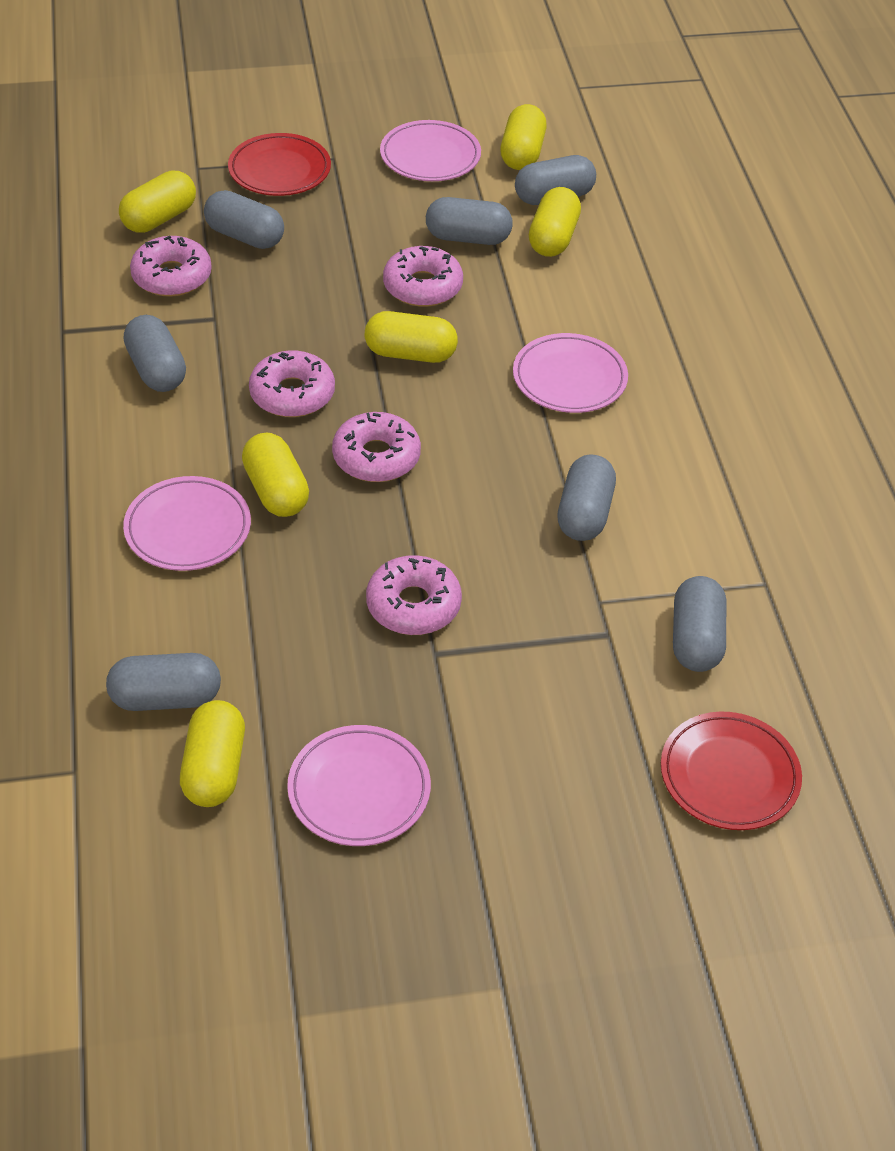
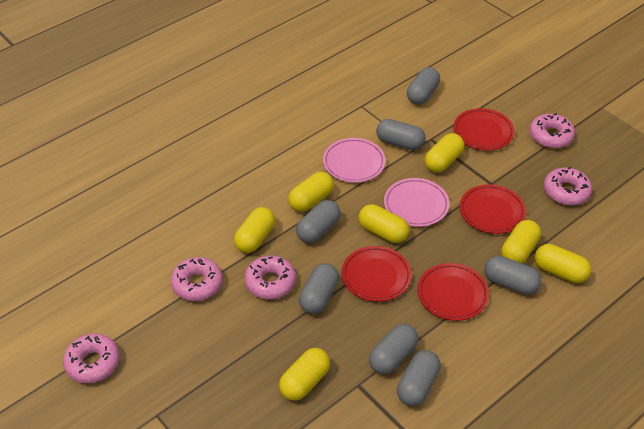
pink plate: [123,476,251,571] [287,725,431,846] [380,120,481,181] [513,333,628,413] = 4 -> [323,138,386,183] [384,178,449,227] = 2
red plate: [228,133,331,196] [661,712,802,830] = 2 -> [341,246,412,302] [417,263,489,321] [453,108,515,151] [459,184,526,234] = 4
yellow capsule: [119,171,196,233] [180,700,245,807] [242,432,309,517] [365,311,458,363] [500,104,547,170] [529,187,581,257] = 6 -> [234,207,275,253] [279,348,330,401] [288,172,334,212] [358,204,409,243] [425,133,464,173] [501,220,541,264] [535,244,591,283] = 7

